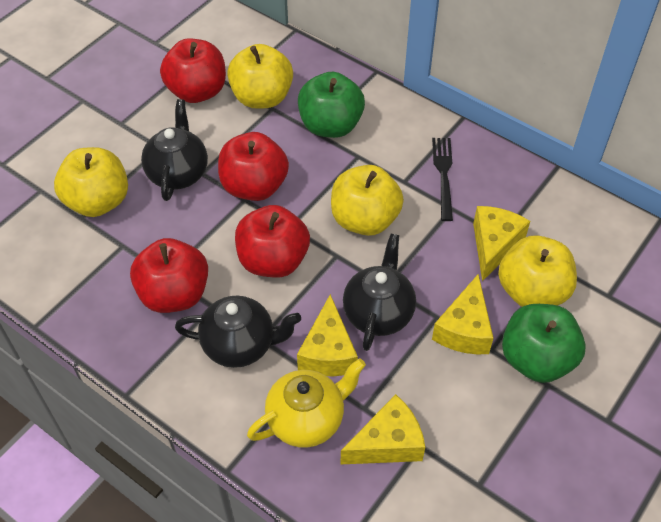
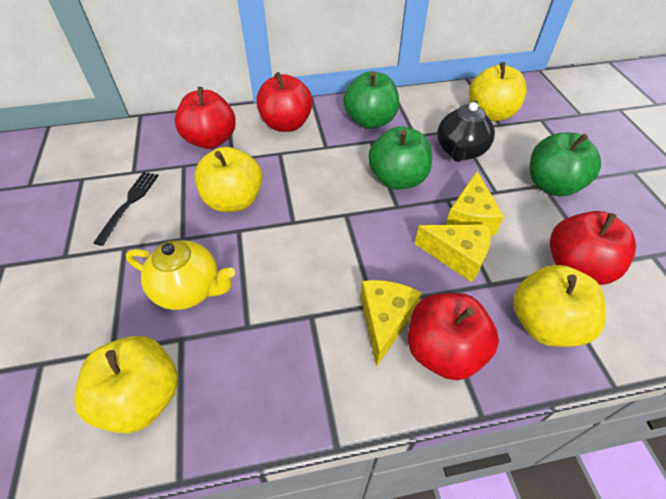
black teapot: [141,99,208,201] [175,296,301,368] [343,234,416,351] = 3 -> [437,101,495,162] = 1
green apple: [298,72,365,138] [502,304,586,383] = 2 -> [343,71,399,129] [368,126,432,190] [529,133,601,196] = 3
yellow cheese: [297,294,358,376] [340,394,425,465] [432,274,494,354] [473,206,530,281] = 4 -> [361,280,422,367] [415,224,491,282] [446,171,504,235] = 3

